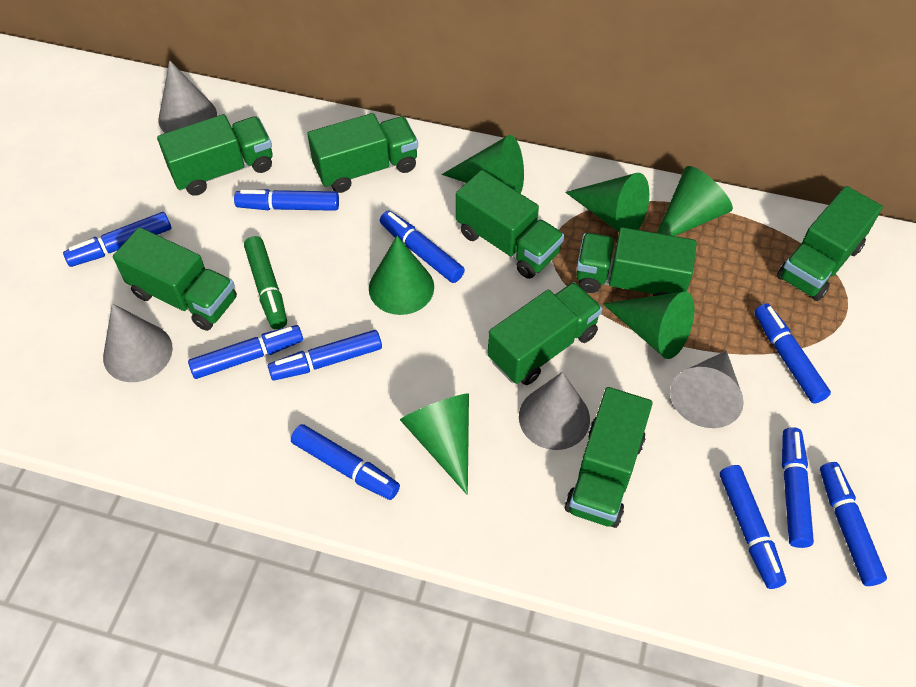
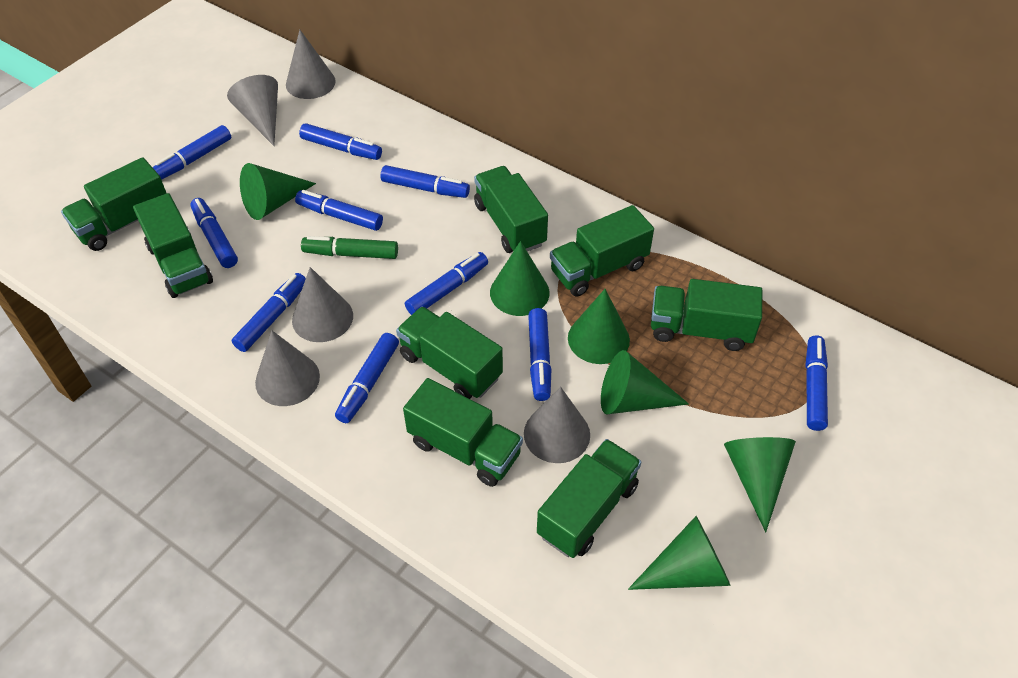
grey cone: [103,303,173,382] [159,60,217,133] [519,372,590,450] [670,351,744,428] = 4 -> [227,75,278,146] [255,330,320,406] [286,30,336,99] [292,267,353,342] [524,387,590,463] = 5

